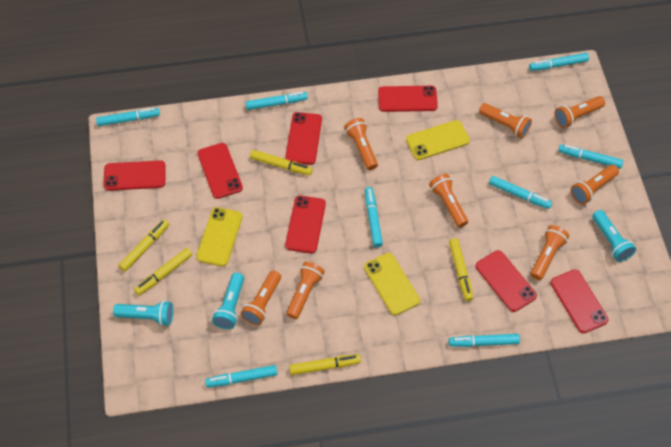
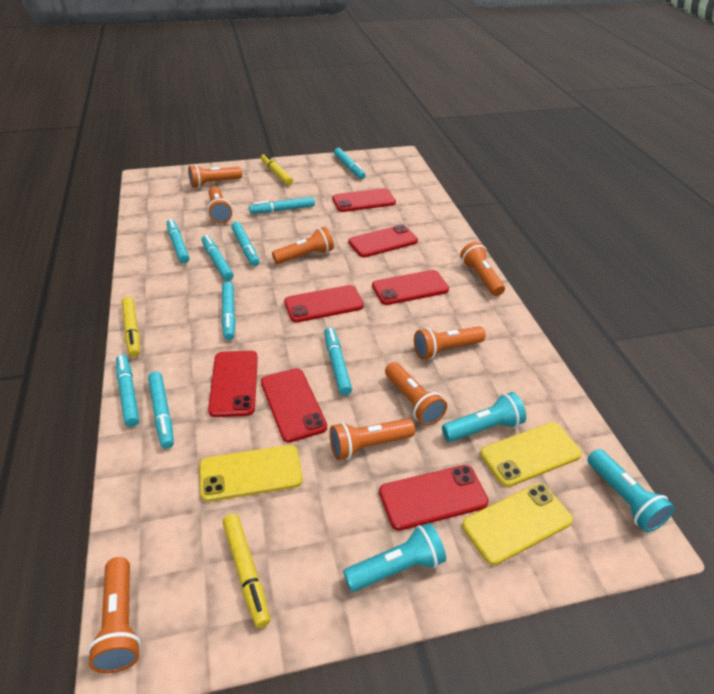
turquoise marker: [96,108,160,126] [205,365,278,388] [245,92,308,110] [365,187,383,247] [449,334,520,347] [489,176,552,209] [529,53,589,71] [558,144,623,169] = 8 -> [116,354,139,427] [148,371,174,449] [166,219,190,263] [202,235,234,281] [222,281,236,340] [231,222,260,266] [249,197,315,214] [324,327,352,395] [334,148,366,179] = 9
yellow marker: [118,219,169,272] [134,248,192,295] [250,150,312,175] [289,354,361,375] [449,238,473,301] = 5 -> [121,297,140,357] [222,514,270,628] [261,153,293,185] = 3

